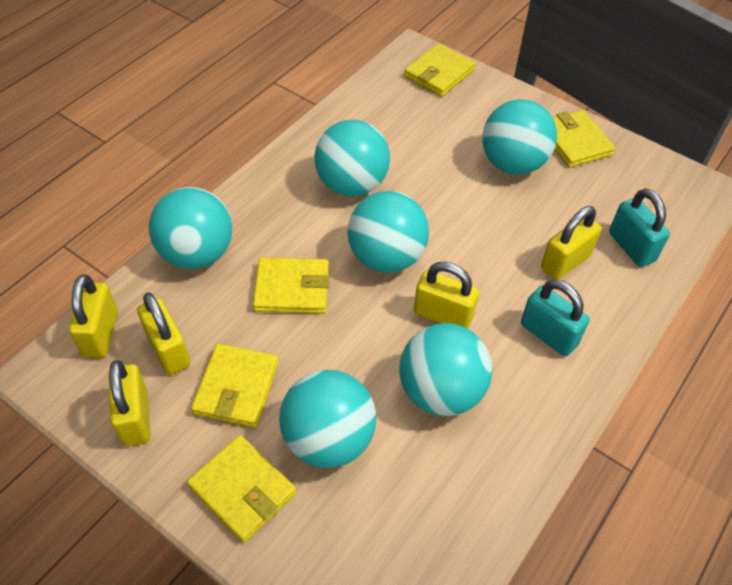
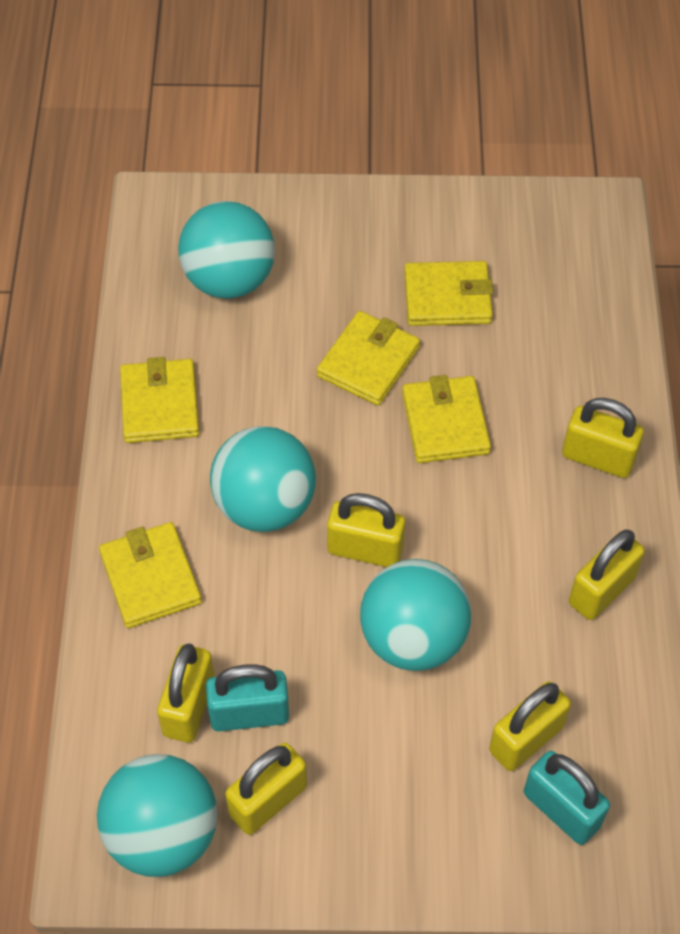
turquoise ball: [149,187,232,269] [279,370,376,468] [314,120,390,196] [347,191,429,273] [399,323,493,416] [482,99,557,174] = 6 -> [97,754,218,877] [178,201,275,299] [210,426,316,532] [360,559,471,671] = 4
yellow padlock: [69,275,118,358] [109,360,151,446] [137,293,191,375] [414,262,479,329] [541,206,601,280] = 5 -> [157,643,214,743] [225,743,307,835] [327,493,405,567] [489,681,571,771] [562,398,644,478] [569,530,645,620] = 6

